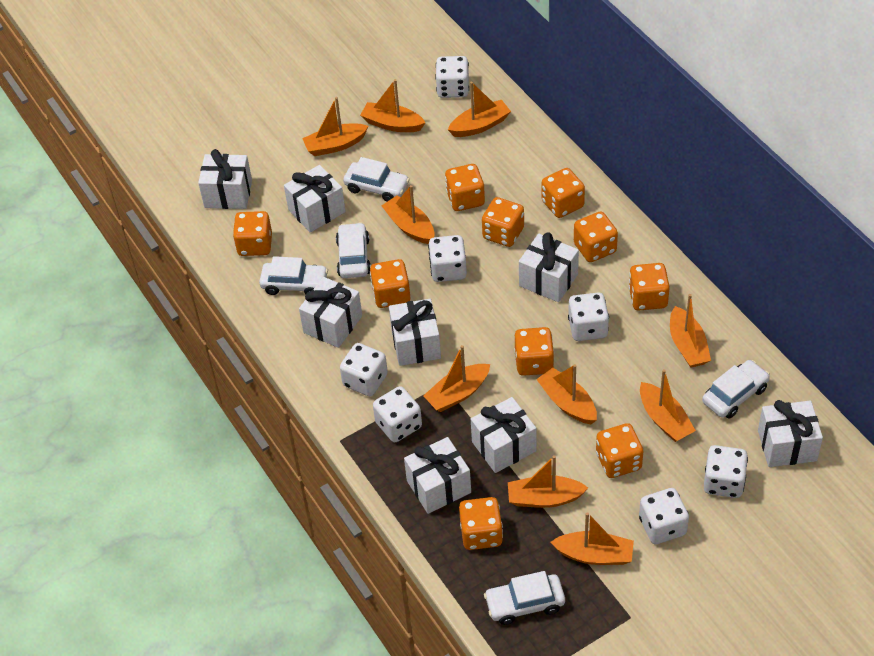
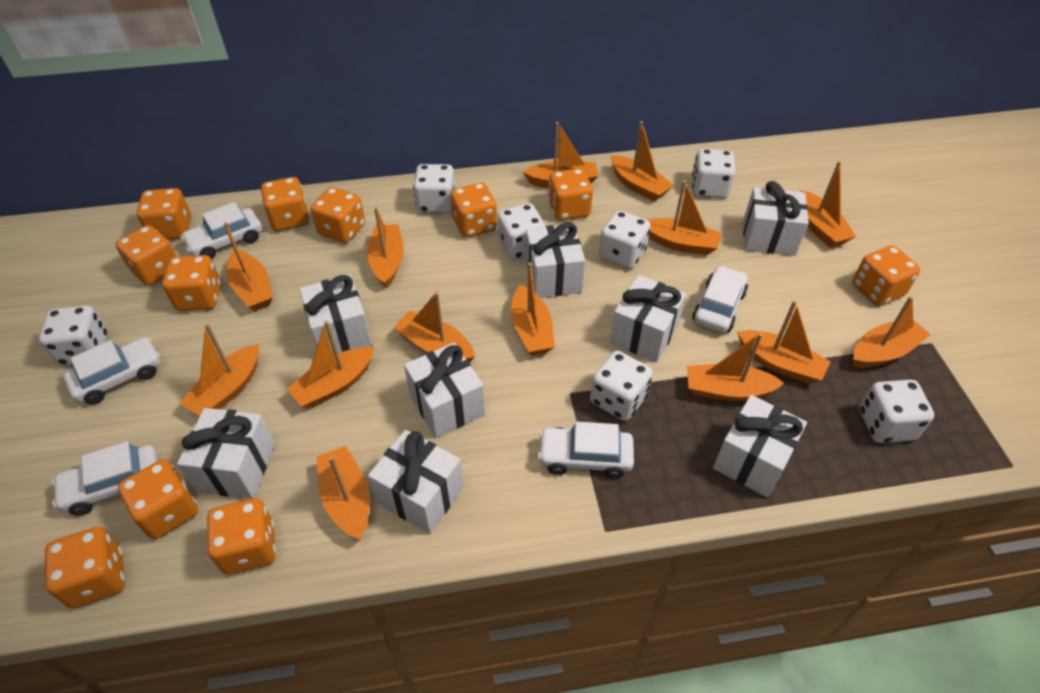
orange boat: [302,97,369,156] [360,79,426,132] [381,185,434,244] [423,345,490,412] [448,82,511,137] [508,455,588,508] [536,364,597,424] [551,512,634,565] [640,369,696,442] [670,294,711,368] = 10 -> [180,324,259,416] [224,222,273,311] [287,321,374,409] [316,446,370,540] [367,207,404,288] [393,292,475,363] [511,262,555,355] [523,122,598,188] [611,121,674,202] [648,180,722,255] [687,333,784,401] [737,300,831,384] [800,161,856,248] [853,296,931,368] = 14
orange dice: [233,211,272,256] [370,259,410,308] [445,164,485,211] [459,497,503,550] [482,197,524,247] [514,327,554,376] [542,168,585,218] [574,211,618,262] [596,423,643,478] [629,263,670,311] = 10 -> [45,527,125,608] [115,225,177,286] [118,459,198,539] [137,188,191,239] [162,255,221,311] [207,498,276,575] [261,177,309,231] [311,187,365,243] [450,182,497,237] [548,168,593,220] [852,245,920,306] = 11

